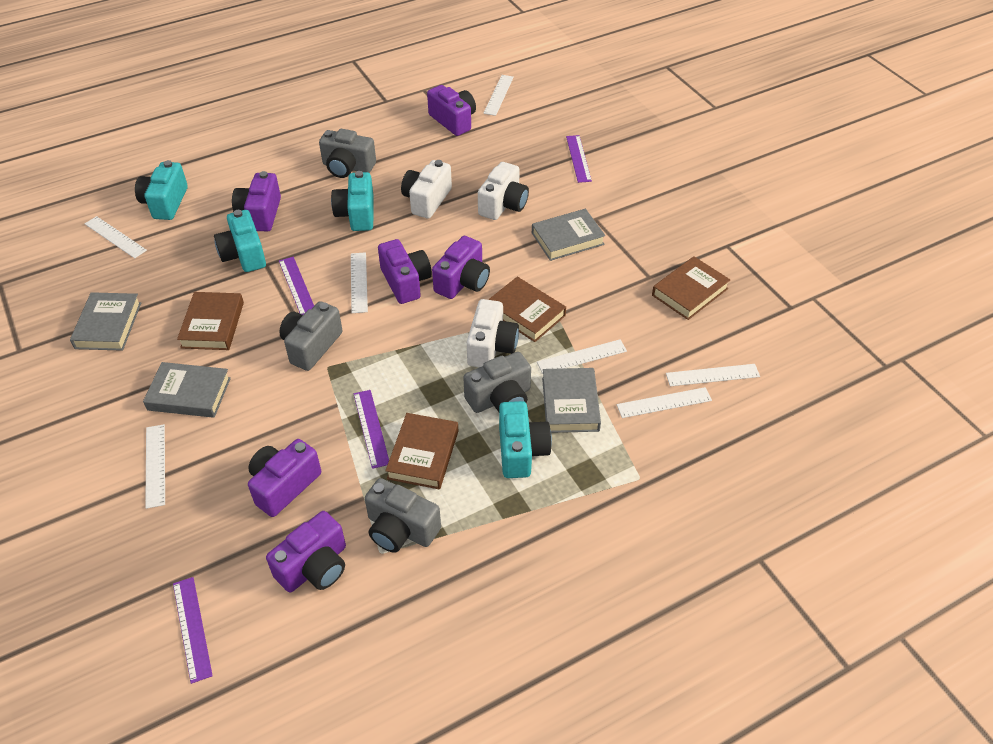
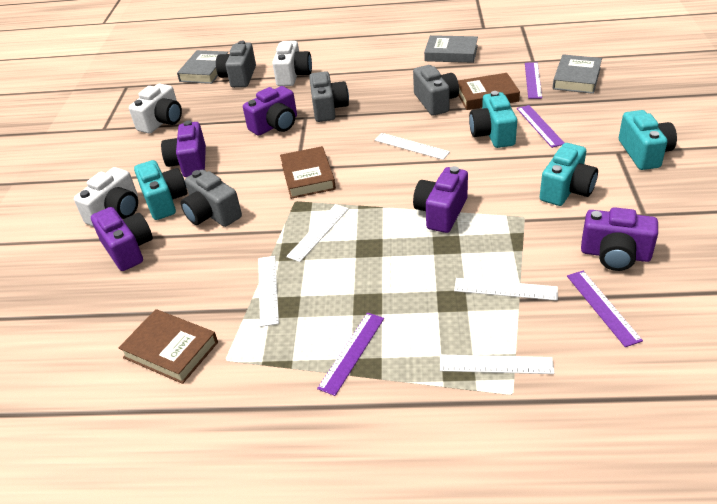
brown book: [177,292,244,350] [385,413,458,489] [488,277,566,342] [652,257,730,320] = 4 -> [118,309,218,384] [280,146,336,199] [458,73,520,110] = 3
grey book: [70,292,141,351] [143,362,231,418] [532,209,605,261] [542,368,601,433] = 4 -> [177,50,228,84] [424,35,478,63] [553,54,602,94] = 3
purple camera: [232,171,281,231] [248,439,321,517] [266,511,346,592] [378,239,432,304] [427,85,476,136] [432,236,490,299] = 6 -> [91,207,153,271] [161,120,206,177] [243,86,297,136] [413,166,468,233] [581,207,658,271] = 5
white ruler: [85,216,147,258] [145,424,165,509] [351,252,368,313] [483,75,514,116] [537,339,627,374] [617,387,712,418] [666,364,760,386] = 7 -> [258,256,279,327] [286,204,349,262] [375,133,450,160] [440,355,554,374] [454,278,558,301] = 5

